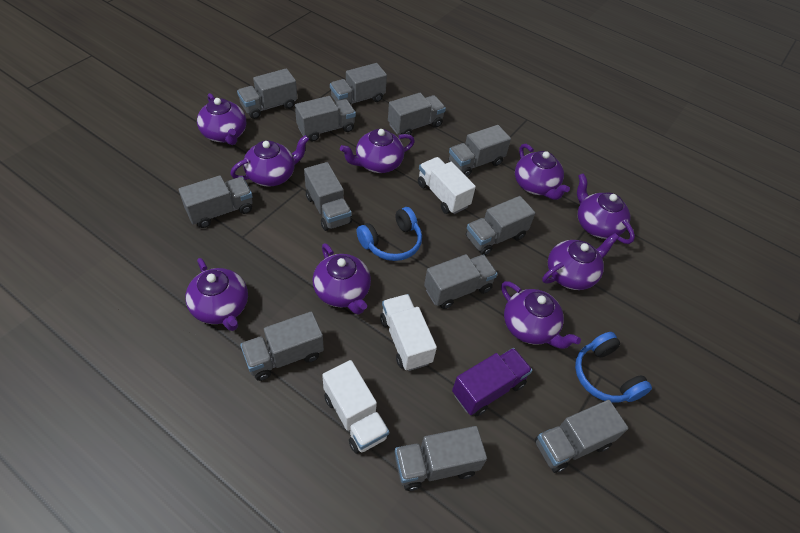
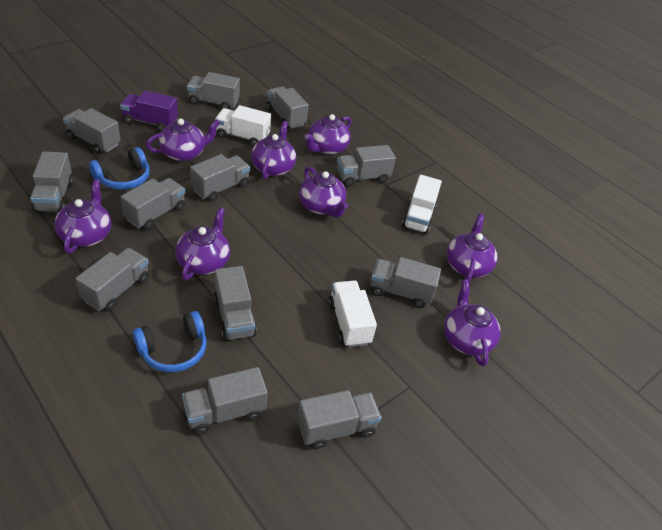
purple teapot: [185,258,248,331] [197,93,246,145] [231,135,309,187] [313,243,371,315] [340,129,415,173] [501,281,581,349] [515,144,570,200] [542,233,619,290] [577,173,635,244] = 9 -> [54,179,111,254] [146,119,220,161] [175,207,230,280] [251,121,296,179] [299,166,348,218] [305,114,351,155] [444,279,501,367] [447,214,497,282] = 8

